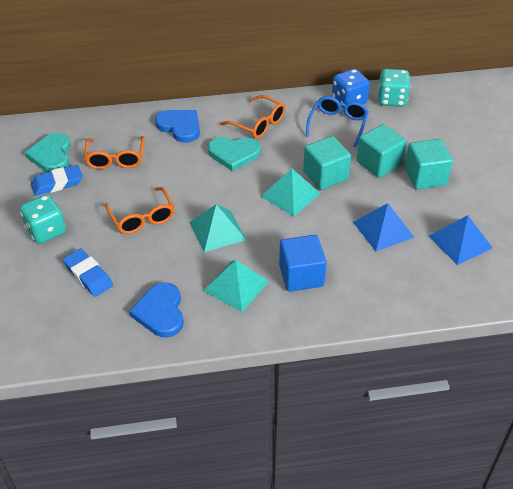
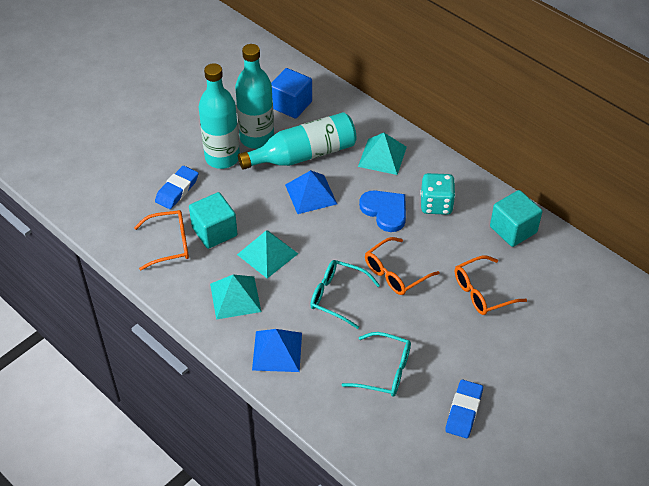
blue dice: [332,69,370,108] = 1 -> none = 0
blue glasses: [306,96,369,147] = 1 -> none = 0
blue heart: [129,283,184,338] [155,110,200,143] = 2 -> [359,190,406,232] = 1
turquoise bottle: none = 0 -> [198,63,240,169] [235,44,274,149] [238,112,356,170] = 3
turquoise cube: [303,136,351,190] [357,124,406,178] [405,139,453,189] = 3 -> [189,192,237,249] [490,190,542,247] = 2
turquoise dice: [20,194,66,244] [378,69,410,107] = 2 -> [420,173,456,215] = 1
turquoise glasses: none = 0 -> [310,260,380,329] [342,332,411,397] = 2
turquoise heart: [25,133,70,172] [208,137,261,171] = 2 -> none = 0

